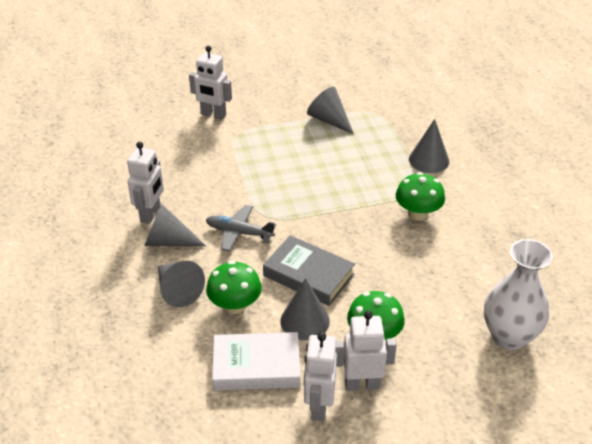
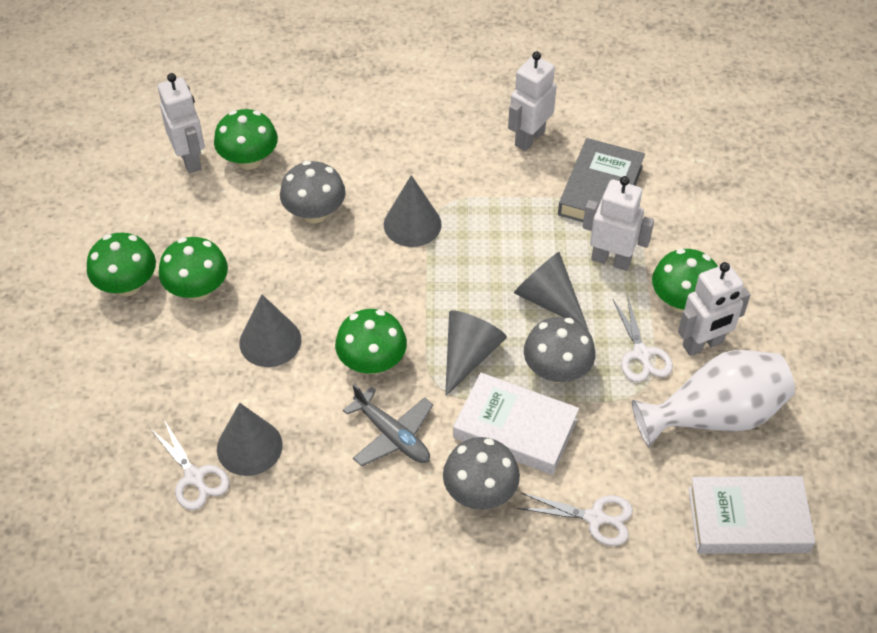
green mushroom: [206,261,262,314] [347,291,405,340] [396,172,445,220] = 3 -> [87,233,156,296] [159,237,228,301] [214,109,278,170] [335,309,407,374] [652,249,718,313] = 5
grey mushroom: none = 0 -> [280,161,346,223] [443,437,520,510] [524,317,596,383] = 3
white book: [212,332,301,391] = 1 -> [453,373,579,475] [688,476,815,554] = 2
white scissors: none = 0 -> [150,420,230,510] [517,493,633,546] [613,295,673,382] = 3

